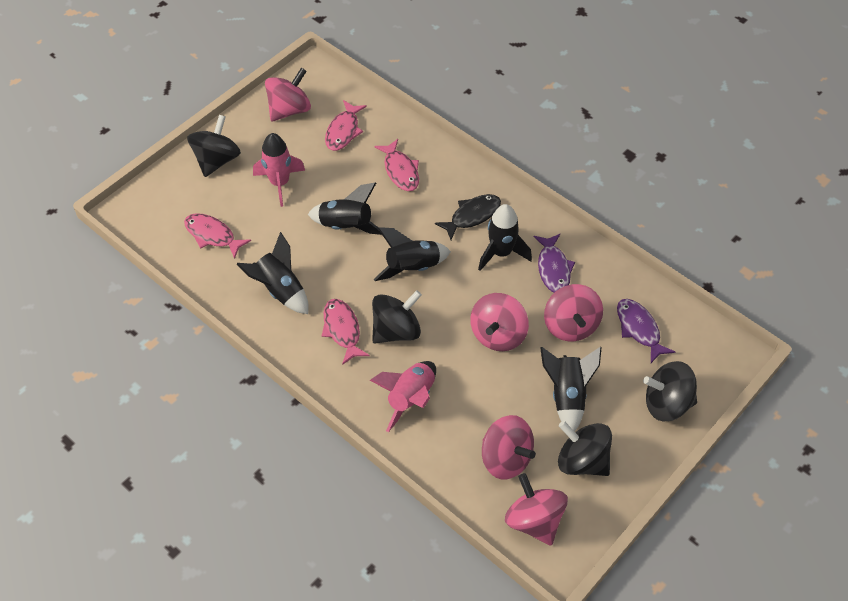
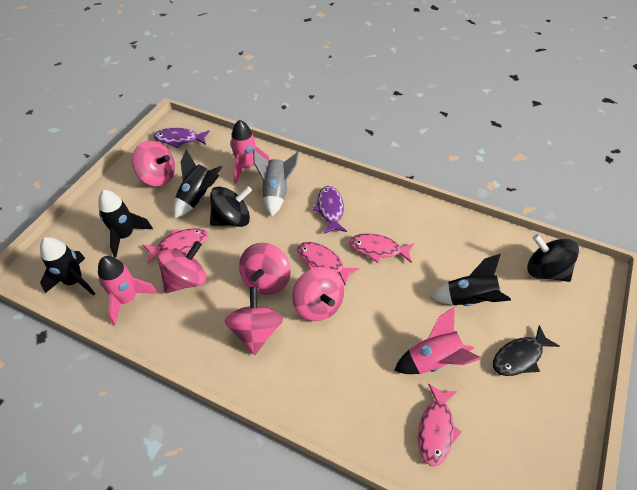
black rocket: [237,232,309,314] [308,183,382,235] [374,227,451,281] [478,204,532,271] [540,347,602,432] = 5 -> [40,237,95,296] [98,190,153,258] [173,150,222,218] [431,254,511,306] = 4
black spinning top: [187,115,241,177] [372,290,422,344] [558,421,612,476] [643,361,697,421] = 4 -> [210,186,252,227] [527,234,579,282] = 2
grey rocket: none = 0 -> [253,150,299,216] = 1
pink rocket: [253,133,305,207] [370,361,436,432] = 2 -> [98,256,158,325] [230,120,269,184] [394,307,481,374] = 3

